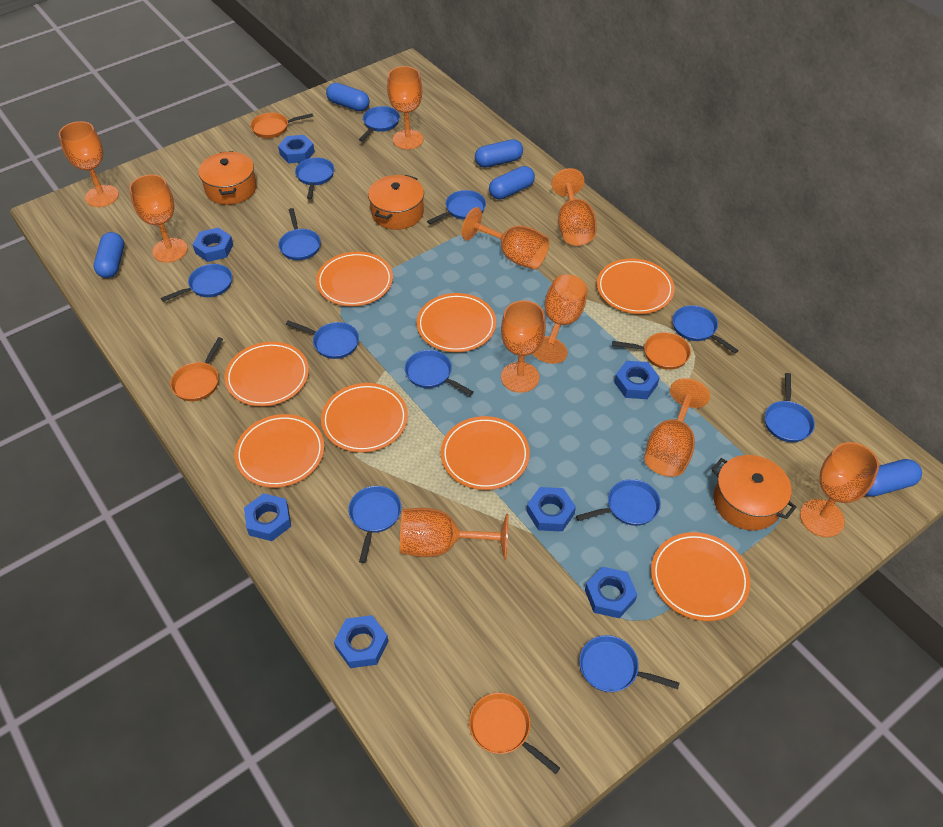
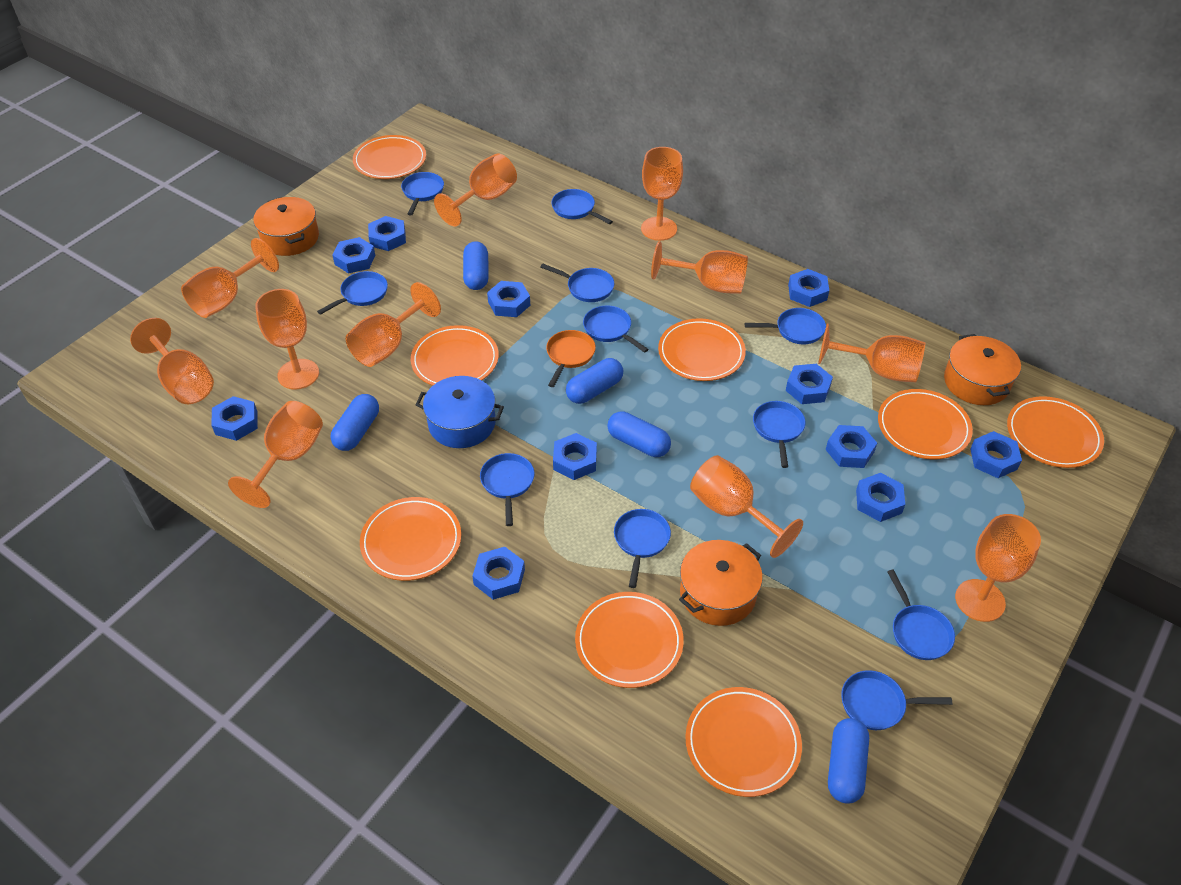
blue nut: [193,227,233,262] [244,493,291,541] [278,135,315,163] [334,615,388,668] [527,487,576,532] [585,567,637,618] [614,361,660,399] = 7 -> [211,396,258,441] [332,237,375,274] [368,216,406,251] [472,547,525,600] [487,281,530,317] [553,433,597,480] [786,364,833,404] [788,269,829,307] [826,425,877,468] [856,473,905,522] [970,431,1022,478] = 11
blue pan: [161,264,232,302] [278,208,321,260] [286,320,359,359] [295,157,334,199] [348,486,401,563] [359,106,400,142] [405,350,473,396] [427,190,486,224] [576,479,661,526] [579,635,679,692] [672,305,739,353] [765,373,815,442] = 12 -> [317,271,388,315] [401,172,444,215] [480,453,535,526] [540,263,614,302] [552,189,613,224] [583,305,649,353] [614,509,671,588] [744,308,826,344] [753,401,806,468] [841,670,952,730] [887,570,955,660] = 11
blue pot: none = 0 -> [416,376,504,448] = 1
orange goblet: [59,121,119,207] [129,174,188,263] [387,66,423,149] [400,508,508,559] [462,207,549,269] [501,300,546,393] [533,274,588,364] [552,168,597,246] [644,378,710,477] [800,442,879,537] = 10 -> [130,318,214,404] [181,238,279,318] [228,401,323,508] [255,289,319,390] [346,282,441,367] [434,154,517,226] [641,147,683,241] [651,241,748,294] [690,455,803,558] [818,324,925,382] [955,514,1041,622] = 11
orange pan: [170,337,223,401] [250,113,313,138] [469,692,560,774] [612,332,691,370] = 4 -> [546,330,596,387] = 1

